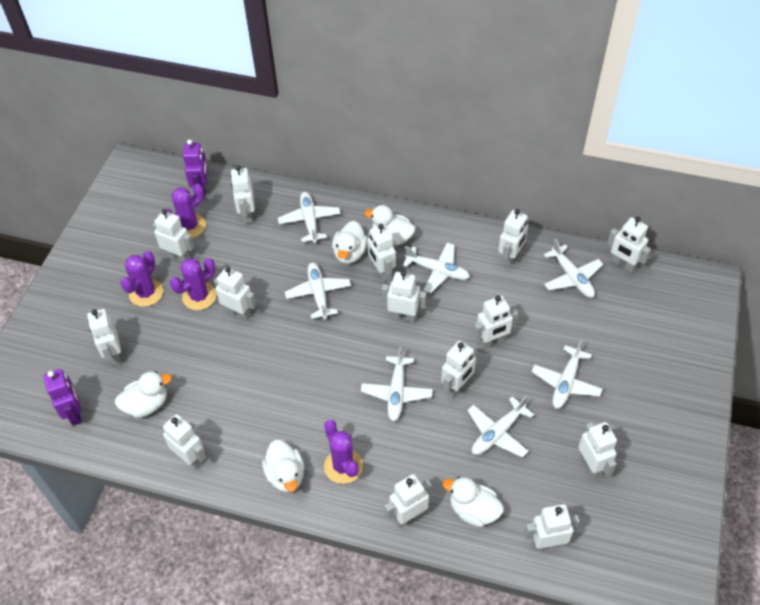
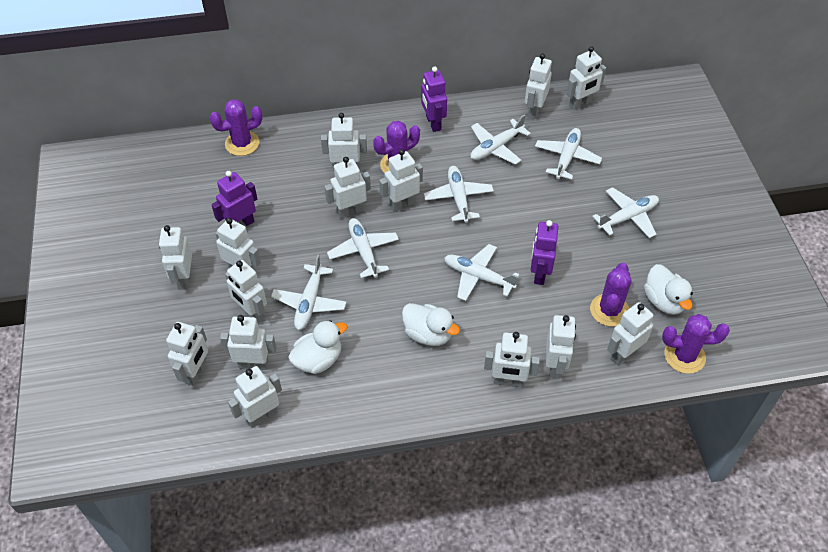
purple robot: [43,369,82,426] [183,139,208,197] = 2 -> [211,171,257,226] [421,66,447,132] [531,220,559,285] = 3
white duck: [115,371,172,418] [262,440,304,492] [332,221,368,264] [365,205,415,246] [443,477,504,527] = 5 -> [288,320,347,374] [402,303,460,346] [644,264,693,315] = 3

